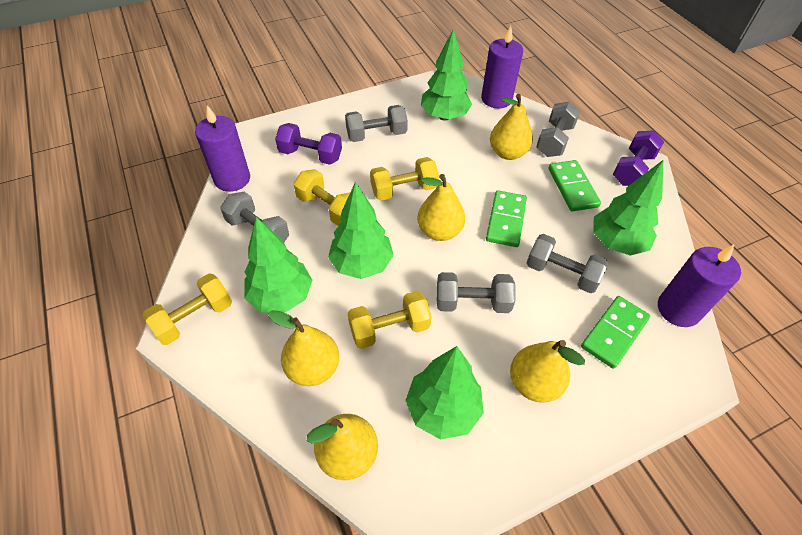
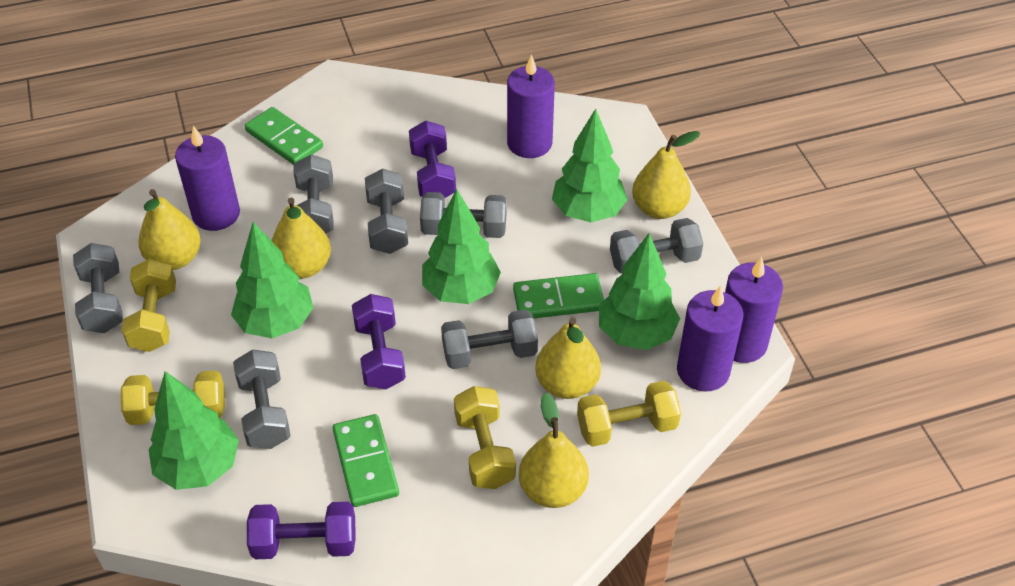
grey dumbbell: [220,192,289,242] [345,105,408,142] [437,272,516,313] [527,234,608,293] [536,101,580,157] = 5 -> [73,243,123,333] [233,349,291,449] [293,154,334,234] [365,168,408,254] [420,192,507,238] [441,310,538,369] [610,218,703,274] = 7
purple candle: [195,105,250,192] [481,26,523,109] [658,245,741,327] = 3 -> [175,126,240,231] [507,54,555,158] [677,285,743,392] [725,257,783,363] = 4
purple dumbbell: [275,123,342,165] [613,130,664,186] = 2 -> [247,502,356,560] [352,294,406,389] [409,120,456,198] = 3

